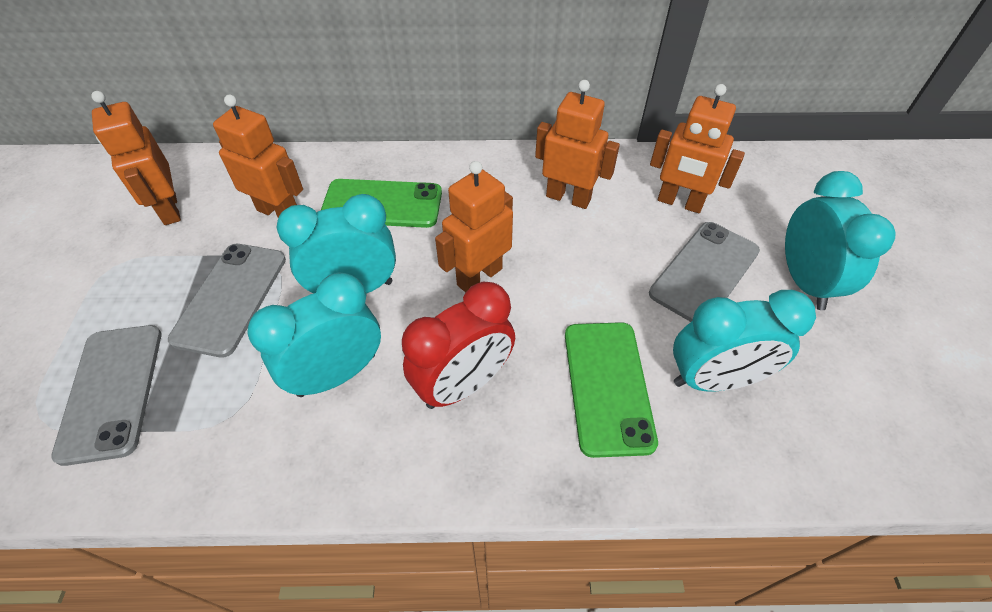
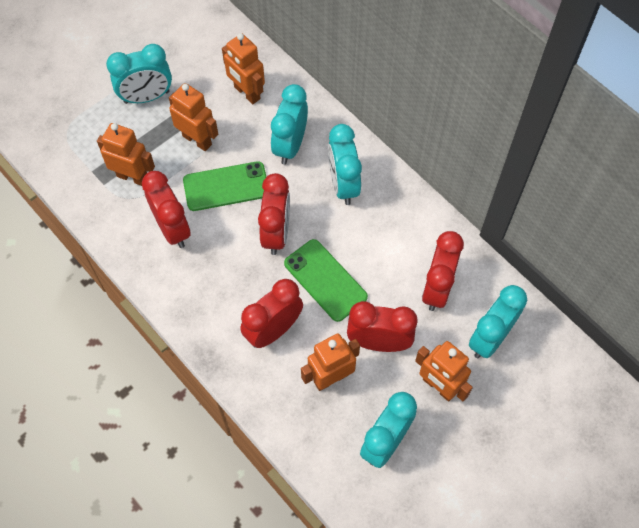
grey phone: [51,325,162,466] [168,244,286,358] [649,222,760,322] = 3 -> none = 0
red clock: [402,282,515,409] = 1 -> [142,171,191,248] [240,279,303,348] [258,173,290,255] [347,301,418,352] [422,231,464,311] = 5
turquoise clock: [247,273,381,397] [277,194,396,294] [673,290,816,392] [785,171,895,310] = 4 -> [106,44,172,104] [271,84,308,165] [328,124,362,205] [360,392,417,468] [469,285,527,358] = 5

